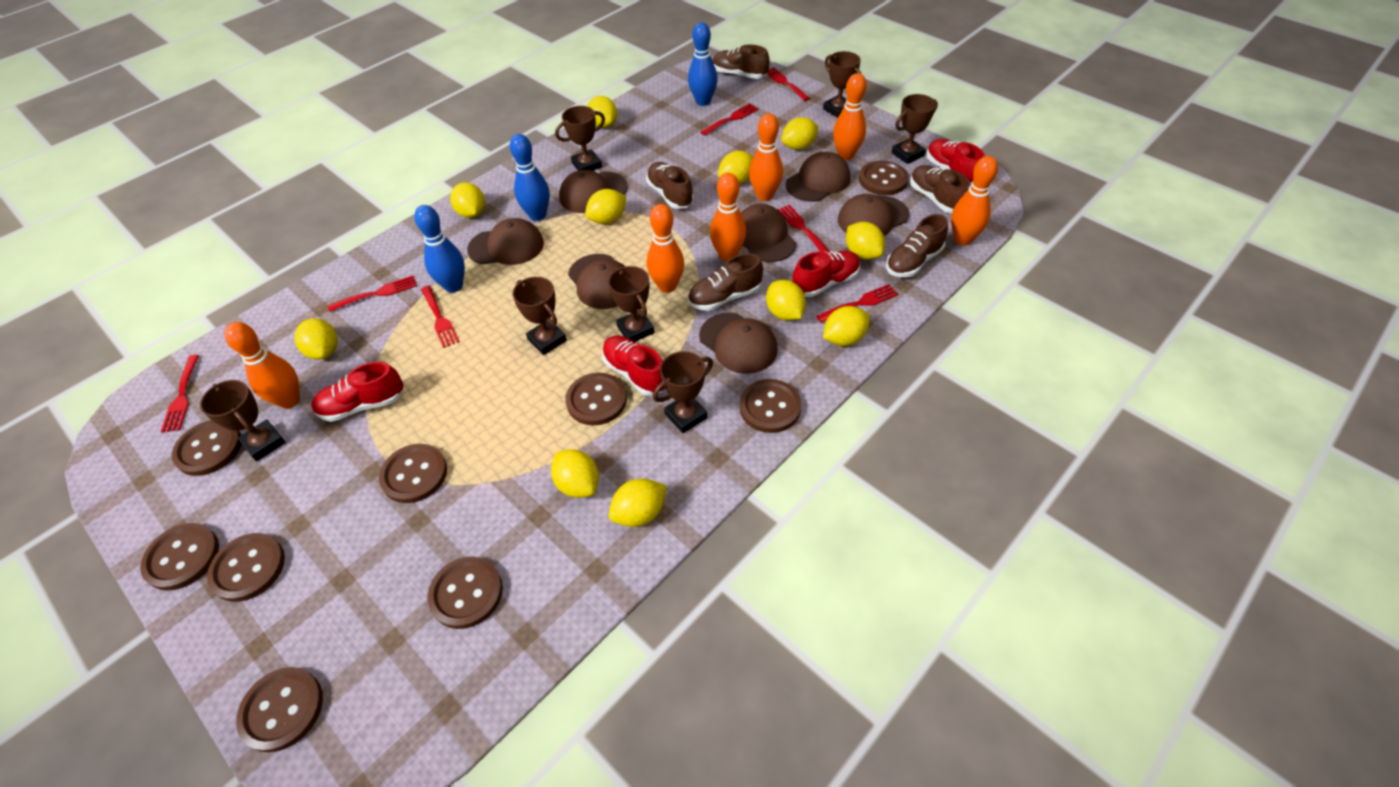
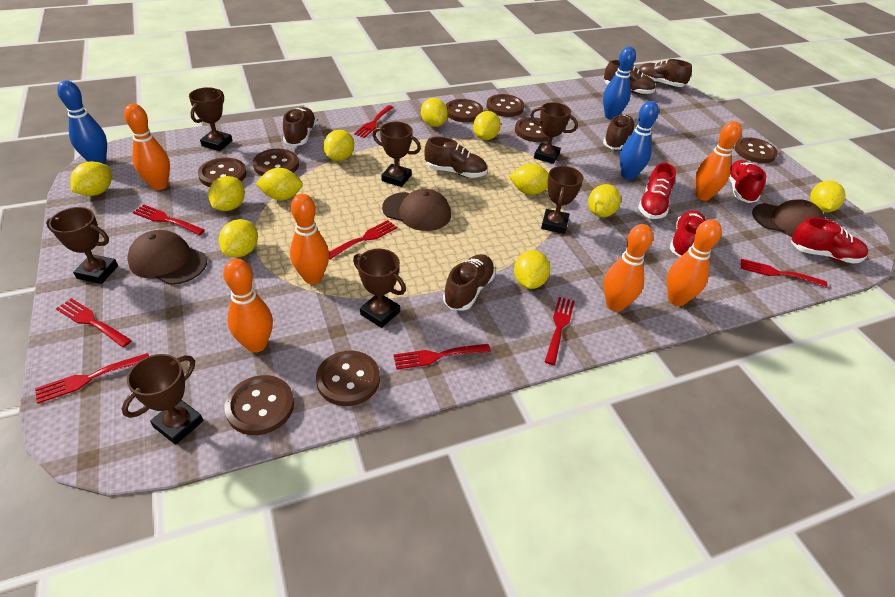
brown button: [140,523,219,591] [172,420,241,476] [207,533,285,602] [236,667,323,752] [379,444,447,503] [427,557,503,629] [565,373,627,425] [739,379,801,433] [859,161,908,195] = 9 -> [198,157,247,187] [225,375,294,435] [253,149,299,176] [316,351,380,406] [446,99,483,122] [486,94,524,117] [515,117,548,142] [734,137,778,163] = 8
brown cap: [467,218,544,265] [559,170,628,213] [568,254,625,309] [699,313,778,374] [740,204,796,262] [786,151,851,202] [838,194,909,236] = 7 -> [127,230,207,285] [382,189,451,231] [752,200,825,237] = 3
brown shoe: [646,162,694,209] [688,253,763,311] [712,45,770,79] [886,214,948,277] [910,165,971,213] = 5 -> [283,107,317,146] [424,137,487,178] [443,254,495,311] [603,115,636,150] [604,60,655,95] [639,59,692,87] = 6
red fork: [161,355,199,432] [328,275,417,312] [421,286,460,348] [700,104,759,136] [767,67,810,101] [777,205,830,252] [816,284,898,323] = 7 -> [35,353,149,404] [56,298,132,347] [133,204,205,235] [329,220,397,259] [354,105,394,138] [394,344,491,370] [545,297,575,365] [741,259,827,287] = 8

